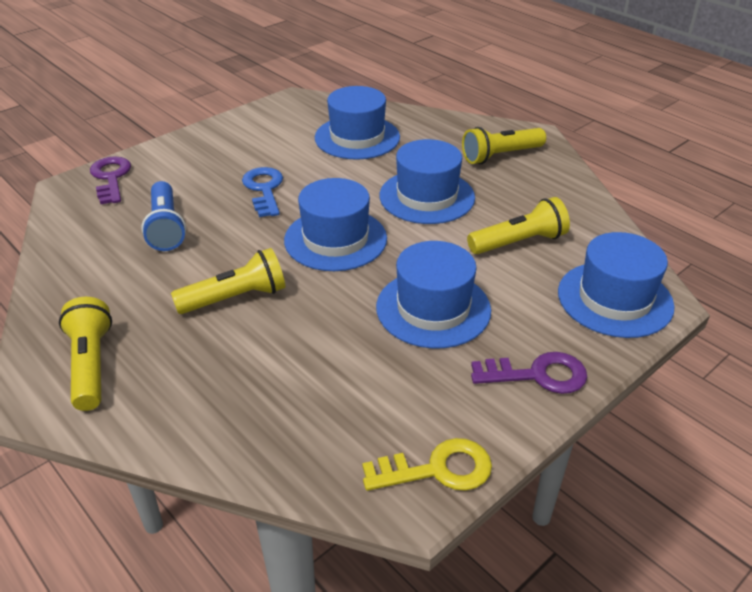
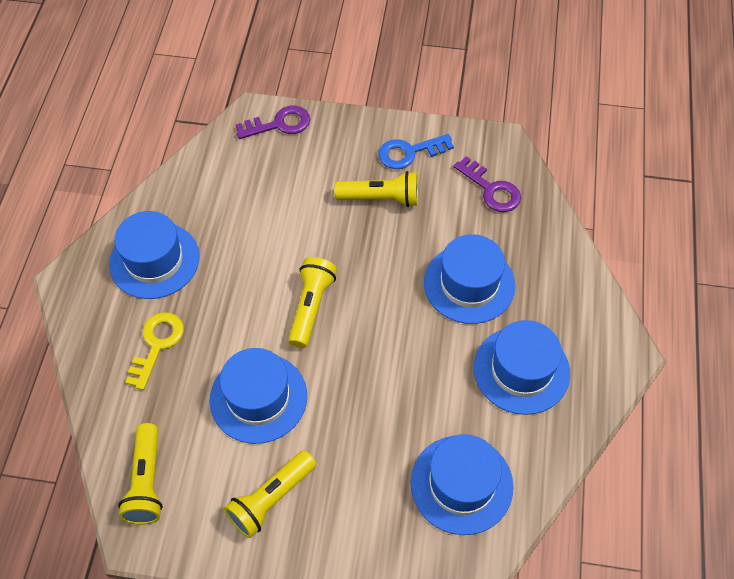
blue flashlight: [141,181,186,251] = 1 -> none = 0

